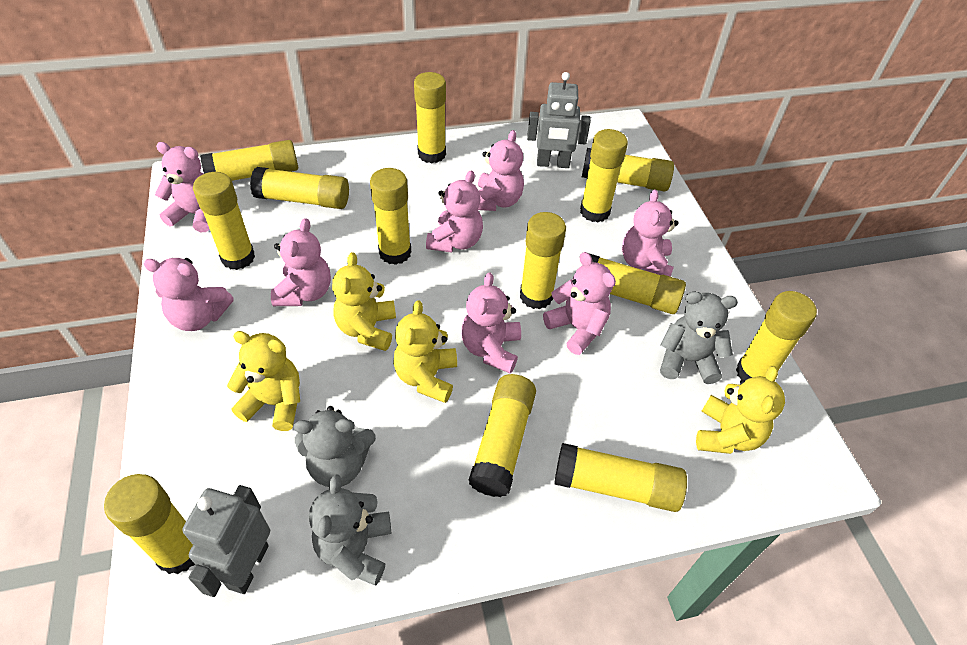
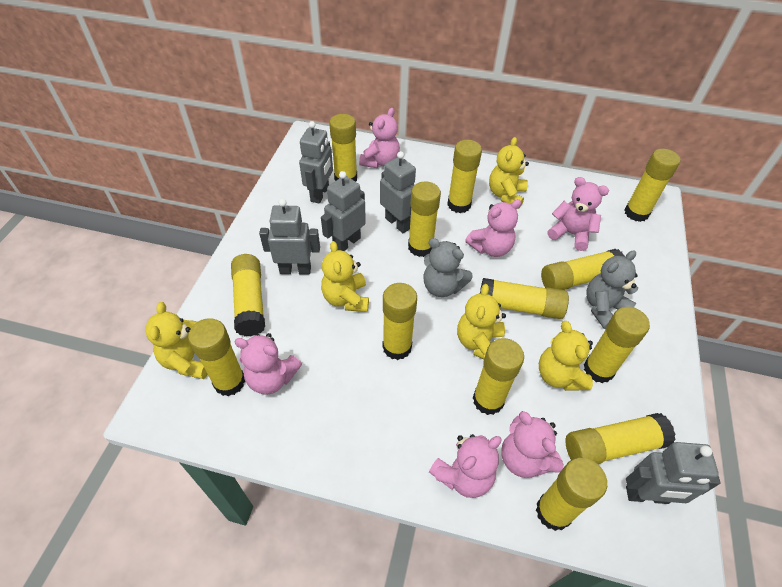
grey robot: [182,485,270,597] [527,72,591,168] = 2 -> [259,199,320,275] [299,121,333,204] [321,171,366,251] [380,151,416,233] [626,442,721,504] = 5
grey teddy bear: [294,406,376,487] [309,474,391,585] [660,291,738,384] = 3 -> [424,238,473,297] [586,250,638,329] = 2
pink teddy bear: [144,258,234,331] [155,142,209,232] [271,218,331,306] [426,170,483,253] [461,272,521,373] [478,130,524,211] [543,252,616,355] [622,189,679,277] = 8 -> [234,333,302,395] [359,108,400,168] [429,434,502,498] [465,199,521,257] [501,411,564,478] [548,177,609,251] = 6
yellow teddy bear: [227,331,300,431] [332,252,396,351] [393,300,457,403] [696,366,785,454] = 4 -> [145,302,208,379] [321,241,369,312] [457,284,506,359] [489,137,529,209] [539,321,593,391] = 5

